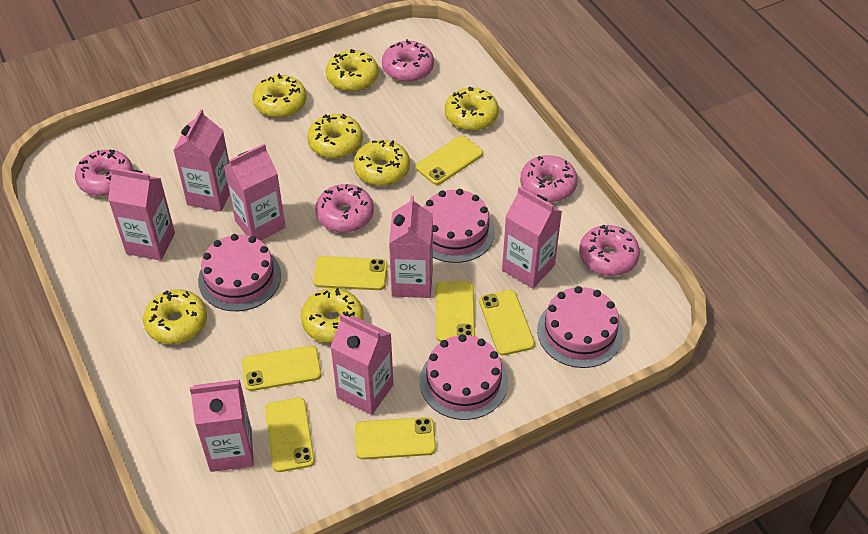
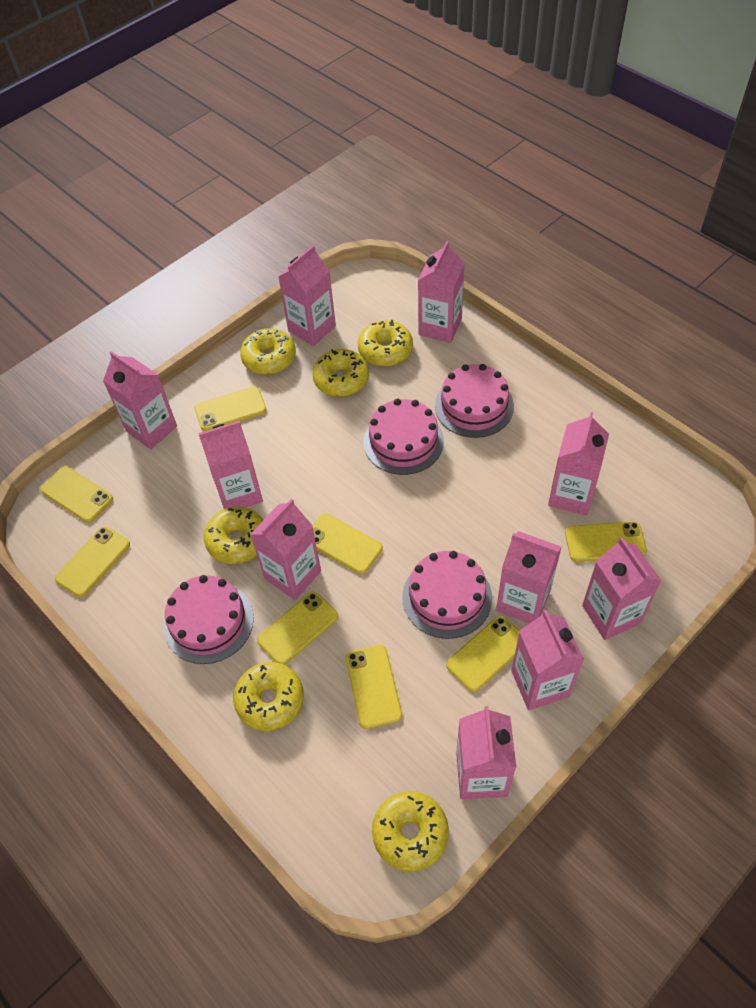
pink carton: [108,167,175,261] [173,109,230,212] [190,380,254,472] [224,143,286,241] [330,314,393,415] [389,196,433,298] [502,186,562,289] = 7 -> [103,351,177,449] [198,421,263,509] [250,499,321,600] [278,245,336,346] [418,241,465,343] [456,706,516,799] [496,531,562,624] [511,610,584,710] [548,412,609,516] [582,537,662,640] = 10
pink donut: [75,149,133,196] [315,184,374,233] [382,39,434,82] [520,155,578,202] [579,225,640,276] = 5 -> none = 0
yellow donut: [143,289,207,344] [252,73,307,118] [301,288,364,343] [307,114,363,159] [326,49,379,92] [353,140,410,186] [445,87,499,131] = 7 -> [204,506,263,564] [233,662,304,731] [240,328,296,375] [312,349,369,397] [358,320,413,367] [372,791,449,872] = 6
yellow phone: [242,346,321,391] [265,398,315,472] [313,256,388,290] [355,417,436,459] [416,136,483,185] [436,281,475,342] [479,290,535,355] = 7 -> [40,466,113,523] [55,526,130,597] [194,387,266,431] [257,592,338,665] [313,514,383,574] [346,645,402,729] [446,616,520,692] [565,521,647,562] = 8

